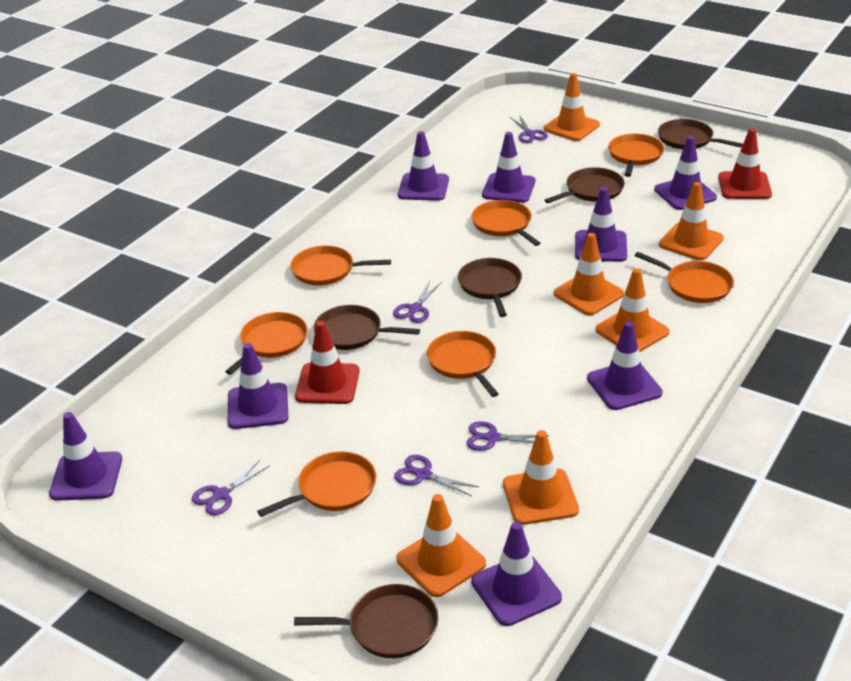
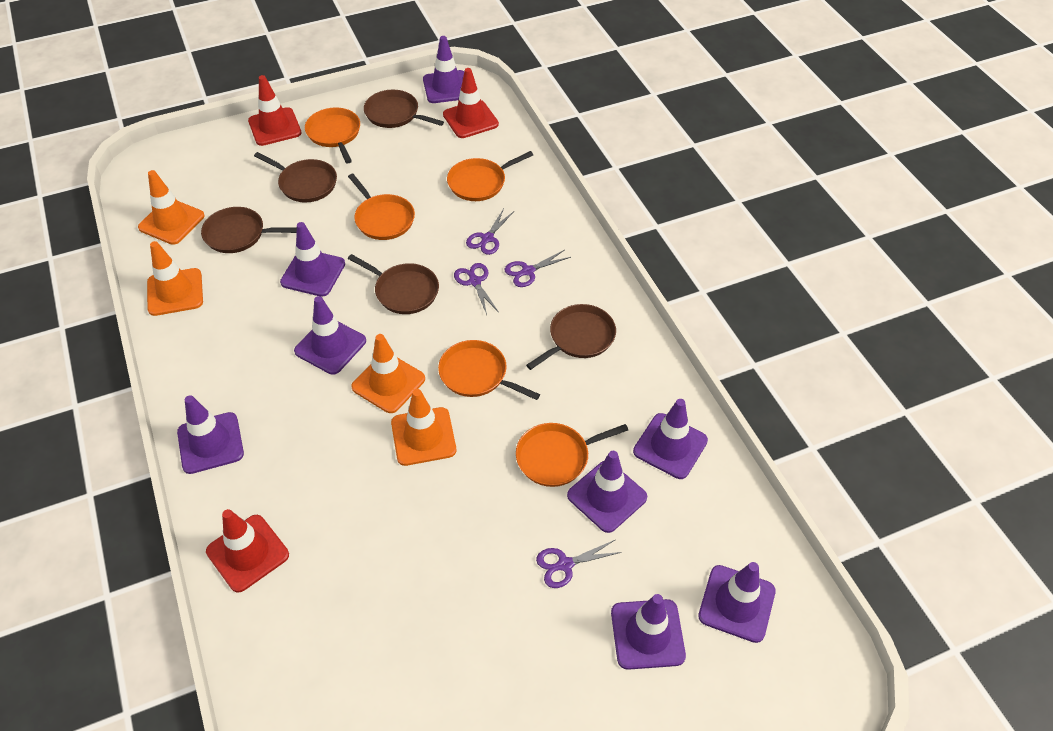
orange pan: [225,312,308,375] [257,451,376,517] [291,246,391,285] [427,331,499,397] [471,200,541,246] [608,134,664,177] [634,252,734,303] = 7 -> [305,108,360,163] [348,174,415,240] [438,340,540,400] [447,151,533,201] [516,423,628,487] = 5
orange traffic cone: [396,494,486,597] [503,430,579,525] [544,73,600,141] [553,233,624,315] [595,268,670,352] [659,182,724,260] = 6 -> [138,170,205,245] [147,241,203,316] [351,334,425,413] [391,389,456,466] = 4
purple scissors: [192,460,270,516] [393,281,441,323] [394,455,479,496] [466,421,549,451] [510,114,548,143] = 5 -> [454,263,498,315] [466,208,514,255] [505,250,571,287] [536,540,622,588] = 4
red traffic cone: [295,321,360,404] [718,128,772,199] = 2 -> [206,509,289,593] [248,75,301,146] [443,68,499,138] = 3

